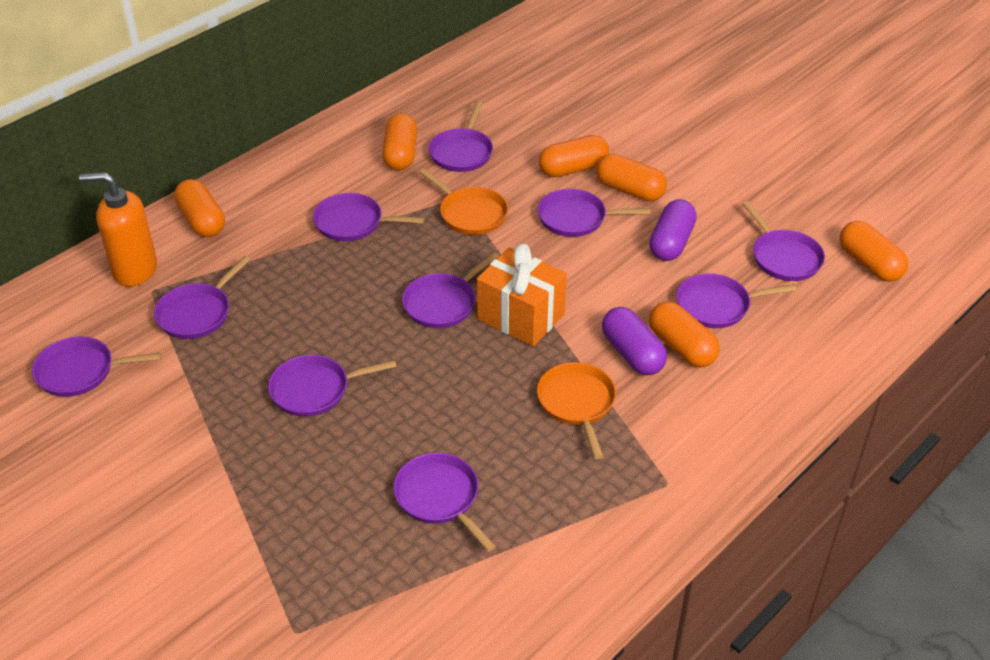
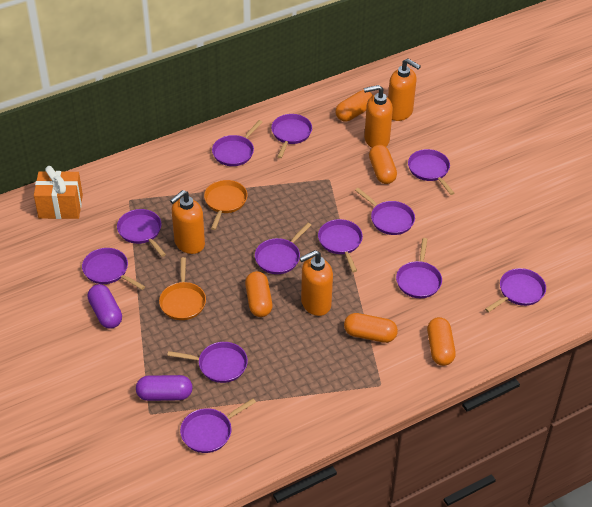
orange capsule: [174,179,225,237] [382,113,417,171] [539,135,609,177] [596,154,667,201] [649,302,720,367] [840,221,908,282] = 6 -> [245,271,273,317] [336,90,373,122] [344,313,398,343] [369,145,397,184] [427,317,456,366] = 5
orange soap dispenser: [79,172,157,287] = 1 -> [170,190,205,254] [300,250,333,316] [364,85,393,148] [388,59,421,121] = 4
purple pan: [32,336,162,397] [154,256,250,339] [268,355,397,417] [313,193,424,241] [393,453,496,552] [402,252,499,328] [429,102,493,172] [538,189,650,237] [676,273,797,328] [743,201,825,281] = 10 -> [82,248,145,290] [117,209,166,257] [167,342,248,383] [180,398,256,453] [212,120,262,166] [255,223,311,274] [271,114,312,158] [318,219,363,272] [355,188,415,235] [396,238,442,298] [408,149,454,195] [485,268,546,312] = 12

